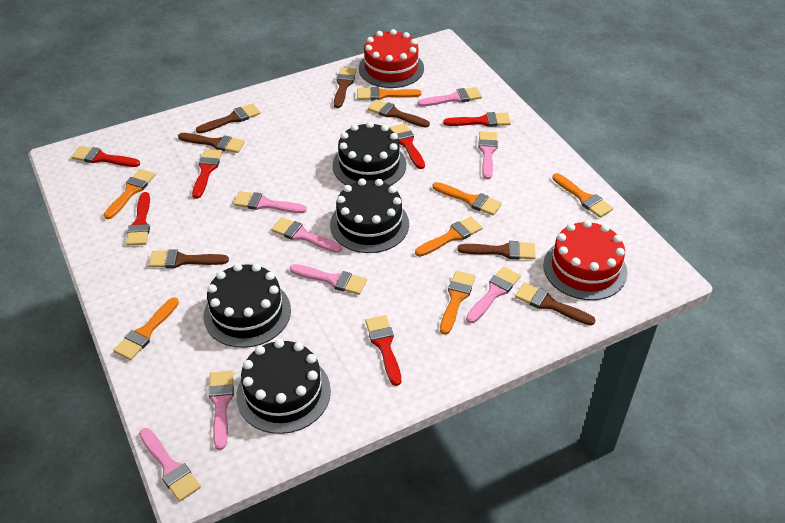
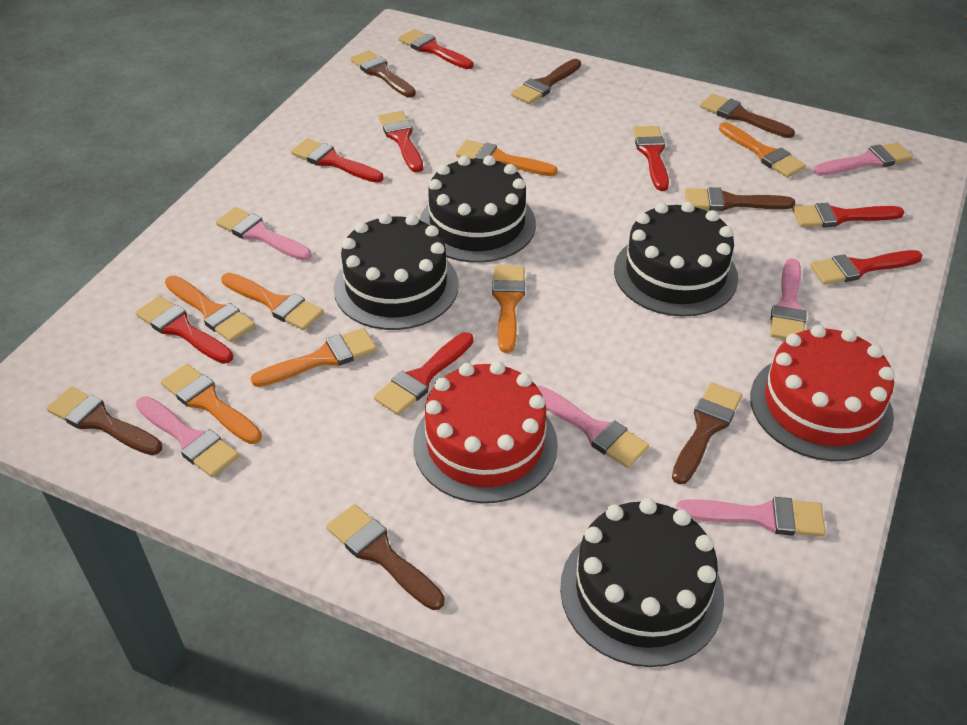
pink brush: [139,428,201,502] [208,371,234,450] [233,191,307,213] [271,217,342,253] [290,264,367,295] [418,87,482,106] [466,267,521,323] [478,132,498,179] = 8 -> [136,396,239,477] [216,207,311,261] [537,386,649,468] [676,497,826,537] [770,258,807,340] [813,142,913,176] = 6
red brush: [72,146,140,167] [126,192,150,246] [192,149,223,199] [365,315,401,386] [389,123,425,169] [443,112,511,127] = 6 -> [135,296,233,364] [291,138,384,183] [374,332,474,415] [378,111,423,173] [398,29,473,69] [633,126,669,191] [792,203,904,227] [810,250,923,285] = 8

